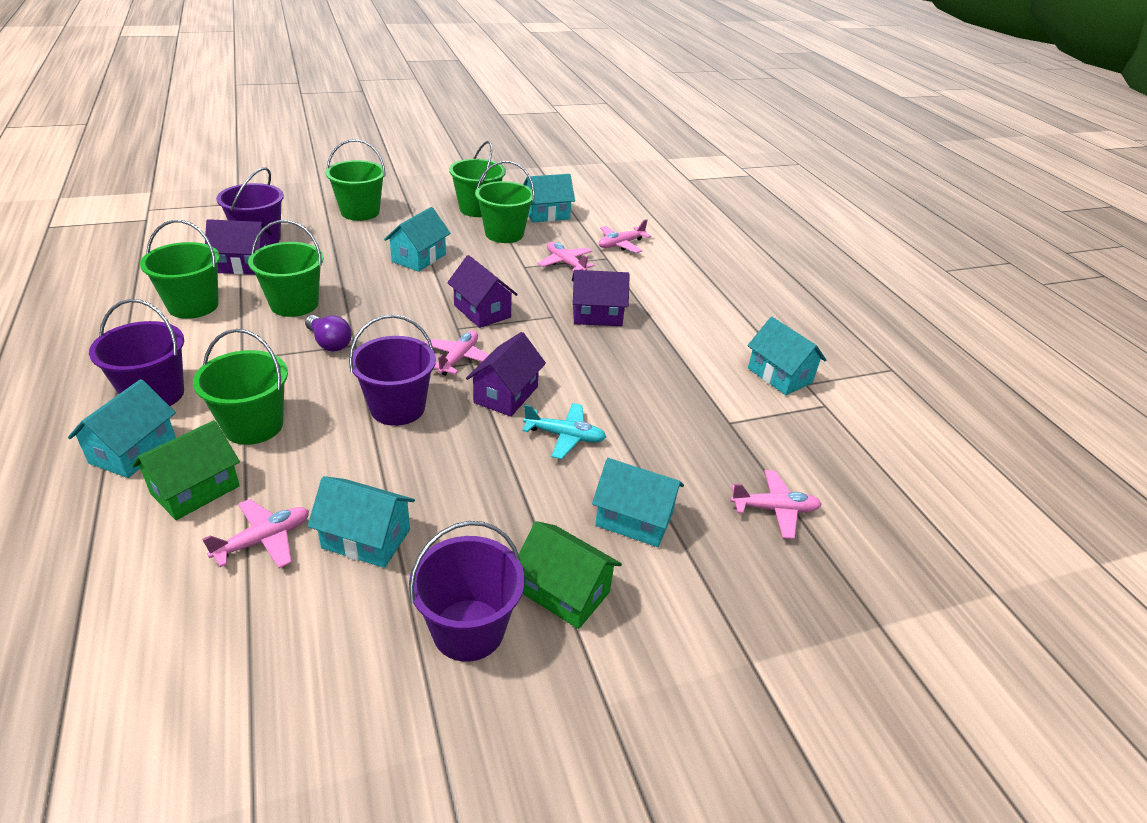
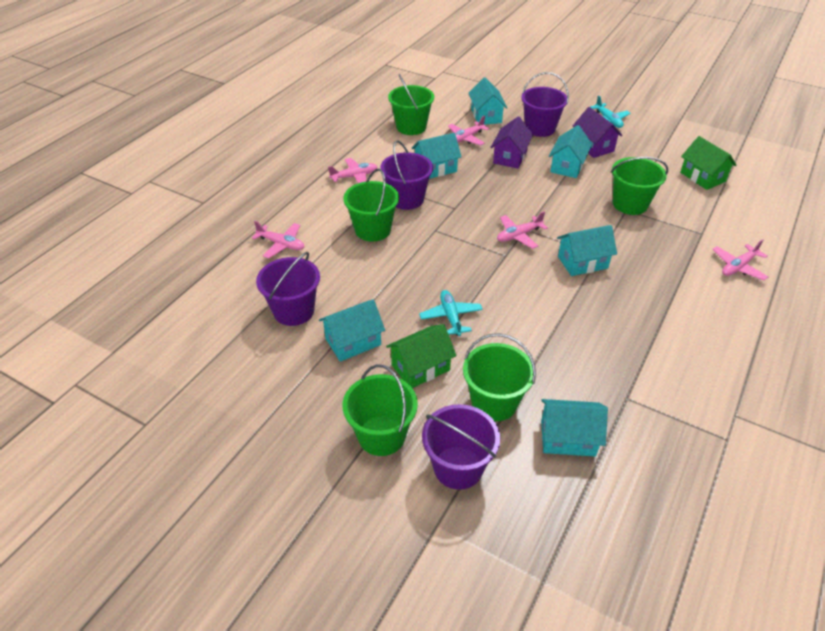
green bucket: [140,220,220,319] [193,329,288,445] [248,220,324,317] [325,139,386,221] [449,141,506,217] [475,161,535,243] = 6 -> [343,169,399,242] [343,365,418,456] [388,74,434,135] [463,333,536,421] [611,157,668,215] = 5
purple house: [205,219,272,275] [447,255,518,328] [466,332,546,417] [572,270,630,326] = 4 -> [490,116,533,169] [572,107,622,158] = 2
purple light bulb: [305,315,352,352] = 1 -> none = 0
turquoise plane: [522,403,606,459] = 1 -> [419,290,483,336] [590,95,631,128] = 2

